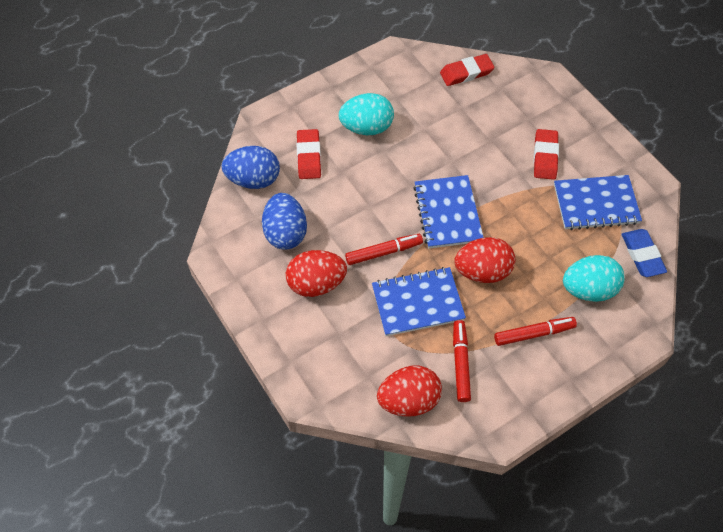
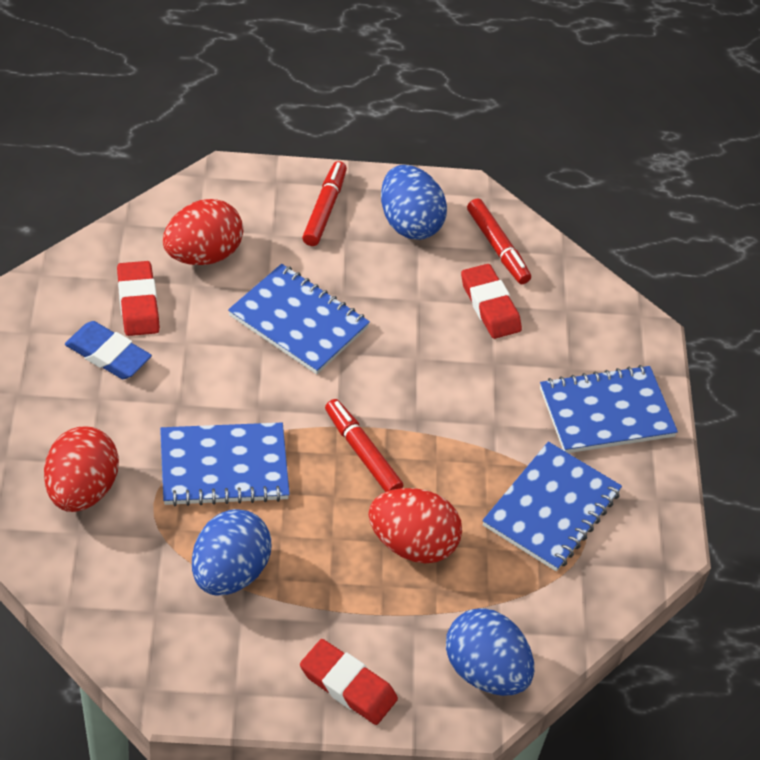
blue egg: [221,146,280,189] [262,193,307,250] = 2 -> [192,509,271,595] [381,165,447,240] [446,608,534,696] = 3
blue notebook: [372,267,466,336] [413,175,484,249] [554,175,642,230] = 3 -> [160,423,290,506] [228,264,370,374] [482,441,622,572] [540,365,678,453] = 4
turquoise egg: [339,93,394,135] [563,255,624,302] = 2 -> none = 0

